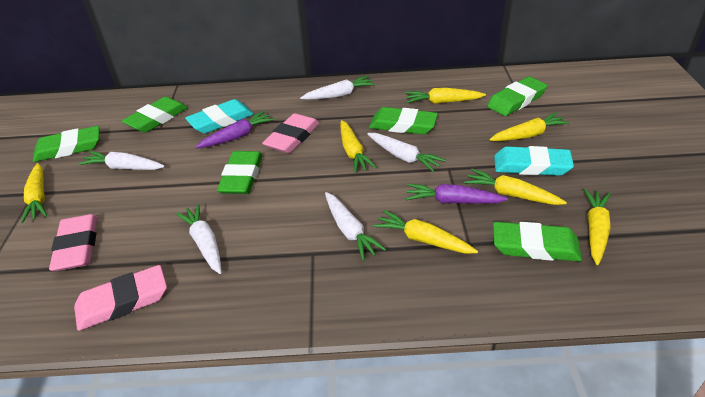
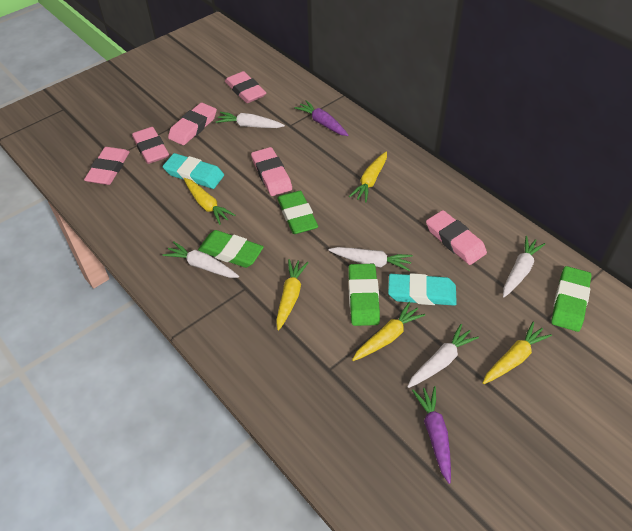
green eraser: [33,126,99,162] [122,97,188,133] [217,151,263,194] [369,107,438,135] [487,77,547,116] [493,222,582,261] = 6 -> [198,230,264,268] [277,191,318,234] [348,264,380,326] [551,266,592,332] = 4
pink eraser: [49,214,98,271] [74,265,167,331] [262,113,319,153] = 3 -> [84,147,130,185] [132,127,169,164] [168,103,217,145] [225,71,266,103] [251,147,292,196] [426,210,487,265] = 6
yellow carrot: [21,163,47,223] [340,120,377,173] [373,210,478,254] [405,88,486,104] [464,169,567,205] [489,112,570,141] [584,189,611,265] = 7 -> [184,178,235,225] [276,259,309,330] [349,151,387,202] [352,302,426,361] [483,321,552,384] = 5

